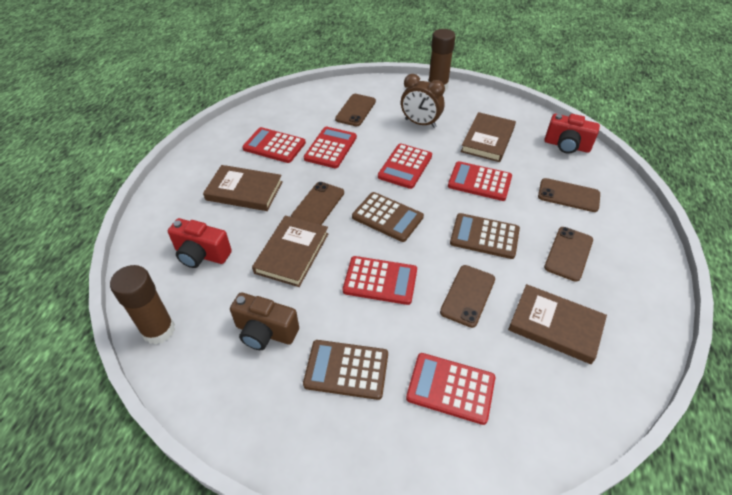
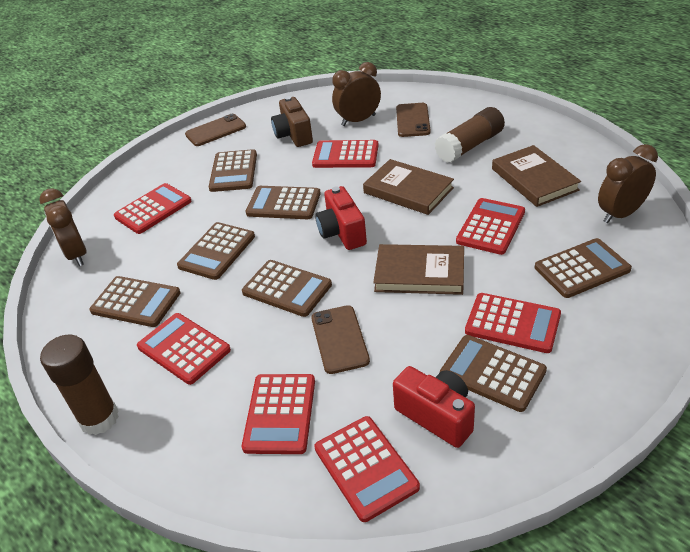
brown book: [203,165,283,211] [252,215,329,287] [461,112,516,162] [508,284,607,364] = 4 -> [363,159,454,215] [373,244,464,295] [492,145,581,207] = 3
brown calculator: [303,340,388,400] [352,192,424,242] [450,213,520,259] = 3 -> [89,276,180,327] [177,222,255,280] [209,149,257,192] [242,260,332,317] [246,186,321,219] [440,335,547,412] [535,238,632,298] = 7
brown clock: [401,74,445,128] = 1 -> [39,188,87,266] [332,62,381,126] [598,144,658,223] = 3
brown phone: [291,182,344,225] [335,94,376,126] [440,265,495,328] [538,178,600,212] [544,227,593,282] = 5 -> [185,114,246,146] [311,305,370,374] [396,103,431,137] = 3
red calculator: [242,127,306,163] [304,127,357,168] [343,256,417,305] [378,143,432,189] [406,353,495,425] [448,161,512,201] = 6 -> [114,183,191,234] [137,313,231,385] [242,374,315,454] [312,140,379,168] [314,416,420,522] [456,198,525,255] [465,293,561,353] = 7

